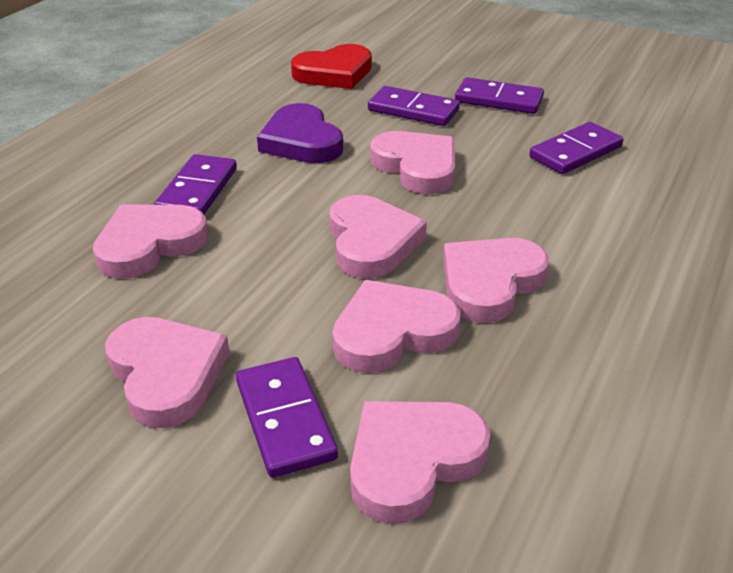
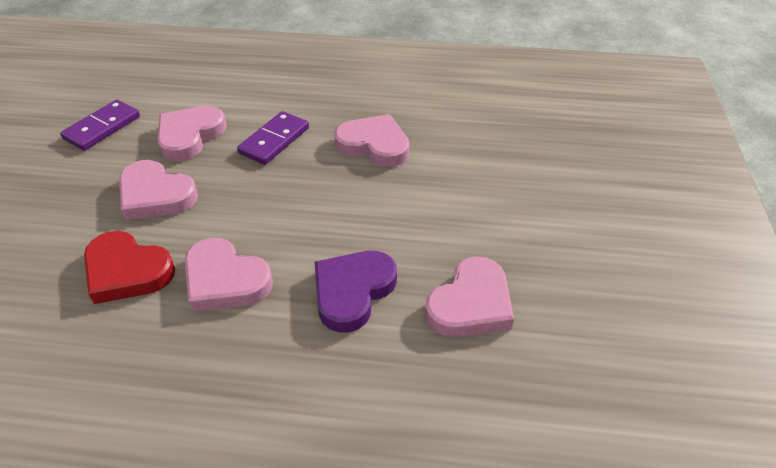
pink heart: [93,205,208,279] [105,317,229,428] [329,195,427,278] [332,280,460,373] [350,401,490,524] [370,131,455,194] [443,238,549,323] = 7 -> [119,160,198,220] [157,105,227,161] [185,238,273,312] [334,114,410,167] [425,256,514,337] = 5
purple domino: [154,154,237,214] [236,357,338,478] [368,86,460,126] [455,77,544,114] [529,122,623,174] = 5 -> [60,100,140,151] [237,111,309,165] = 2

